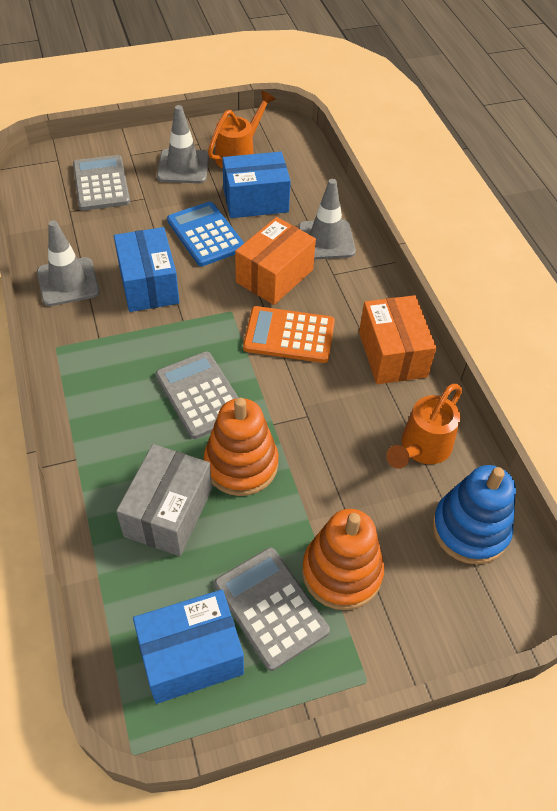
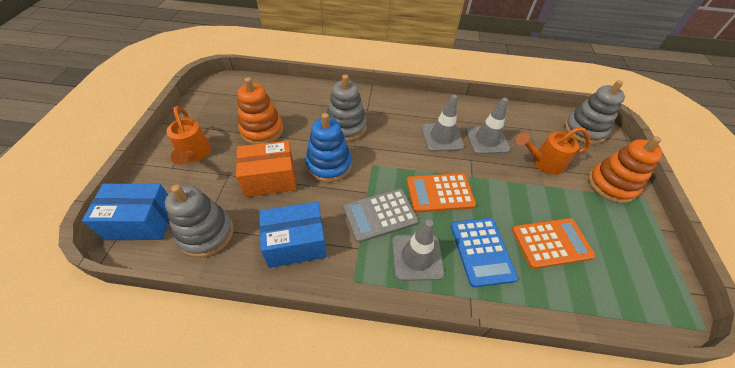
blue box: [114,227,179,312] [133,589,244,704] [222,152,291,218] = 3 -> [82,184,169,240] [259,202,327,268] = 2
grey box: [116,444,212,556] = 1 -> none = 0
grey calculator: [73,155,130,211] [156,351,239,439] [214,548,330,671] = 3 -> [344,189,419,243] = 1
grey stacking toy: none = 0 -> [165,185,234,258] [327,75,367,141] [564,80,625,144] = 3
orange box: [235,217,316,305] [359,295,437,384] = 2 -> [236,141,296,197] = 1
orange calculator: [243,306,335,363] = 1 -> [407,173,476,213] [512,218,595,269] = 2

